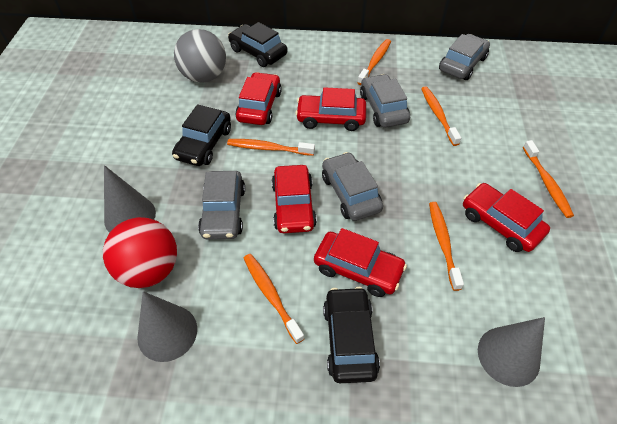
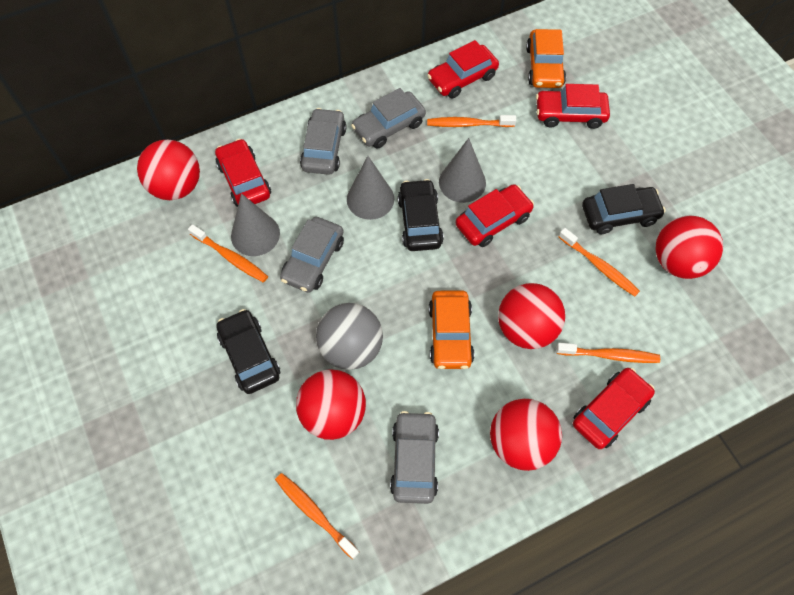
orange car: none = 0 -> [429,291,474,369] [526,29,566,88] = 2
orange toothbrush: [227,139,315,156] [244,254,304,344] [357,39,391,85] [421,86,461,146] [429,202,464,291] [523,140,574,218] = 6 -> [188,224,268,282] [275,473,359,560] [427,115,516,127] [556,343,660,363] [559,228,640,296] = 5
red ball: [103,217,177,288] = 1 -> [137,140,200,200] [296,369,366,440] [490,399,562,471] [498,283,565,349] [656,216,723,279] = 5

